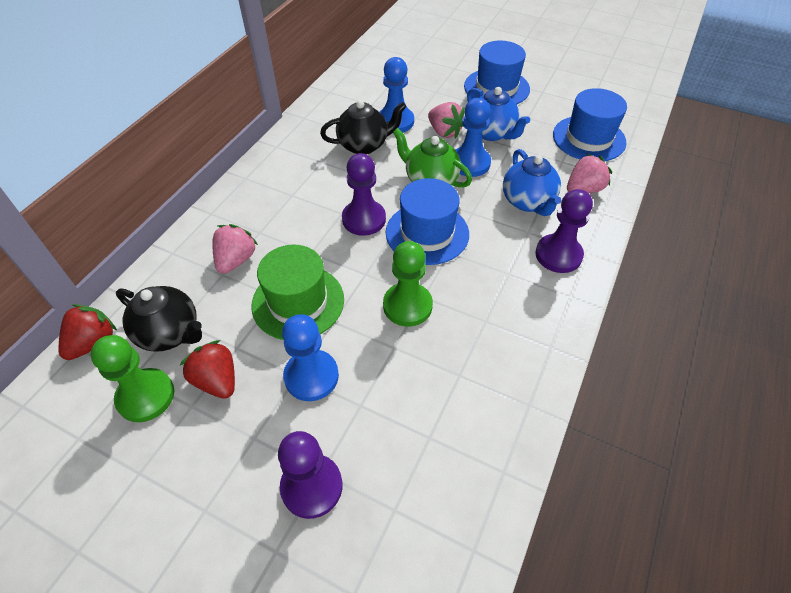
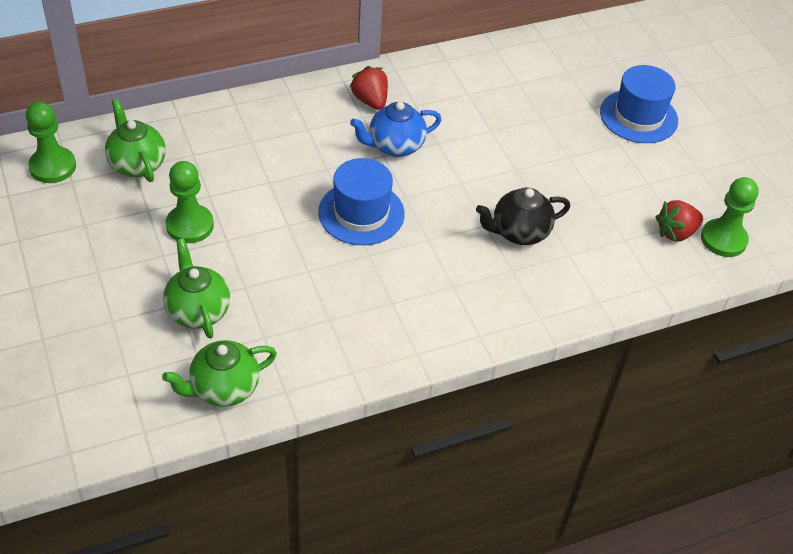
black teapot: [116,286,202,352] [320,100,407,154] = 2 -> [476,187,570,245] = 1
blue hat: [386,178,469,265] [464,40,530,105] [553,88,627,161] = 3 -> [318,158,405,245] [600,65,678,143] = 2
blue pawn: [282,314,339,401] [379,57,414,132] [455,98,491,177] = 3 -> none = 0
blue teapot: [467,87,530,141] [503,149,561,216] = 2 -> [350,101,442,157] = 1
green hat: [251,245,344,340] = 1 -> none = 0
green pawn: [90,335,174,422] [383,241,433,326] = 2 -> [26,102,76,183] [166,161,214,243] [701,177,759,257] = 3
green teapot: [393,128,472,187] = 1 -> [105,99,166,182] [162,340,277,407] [163,238,230,338] = 3
pink strawberry: [212,224,258,274] [428,102,465,138] [567,154,612,193] = 3 -> none = 0
purple pawn: [278,431,343,519] [342,153,386,236] [535,189,593,273] = 3 -> none = 0

